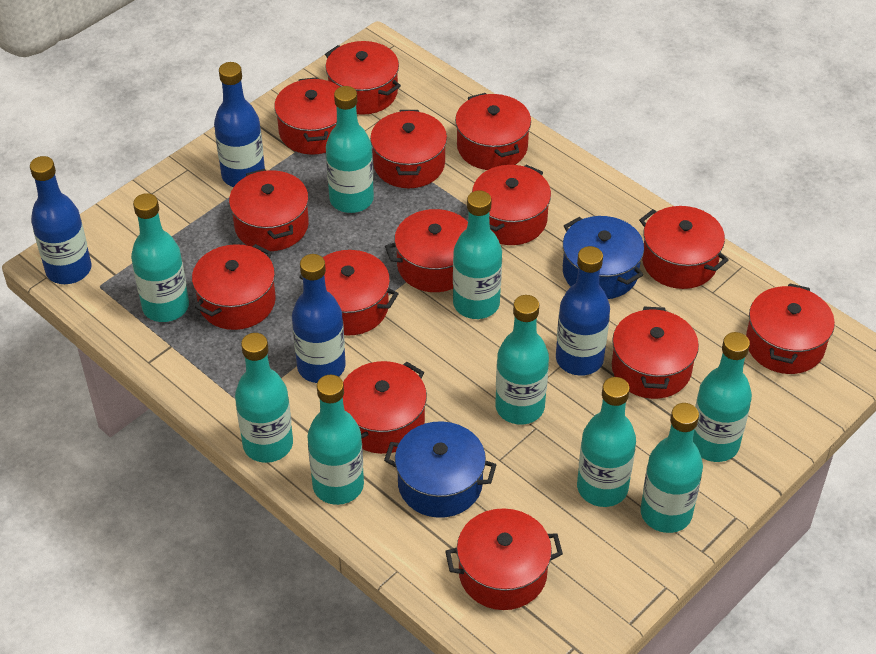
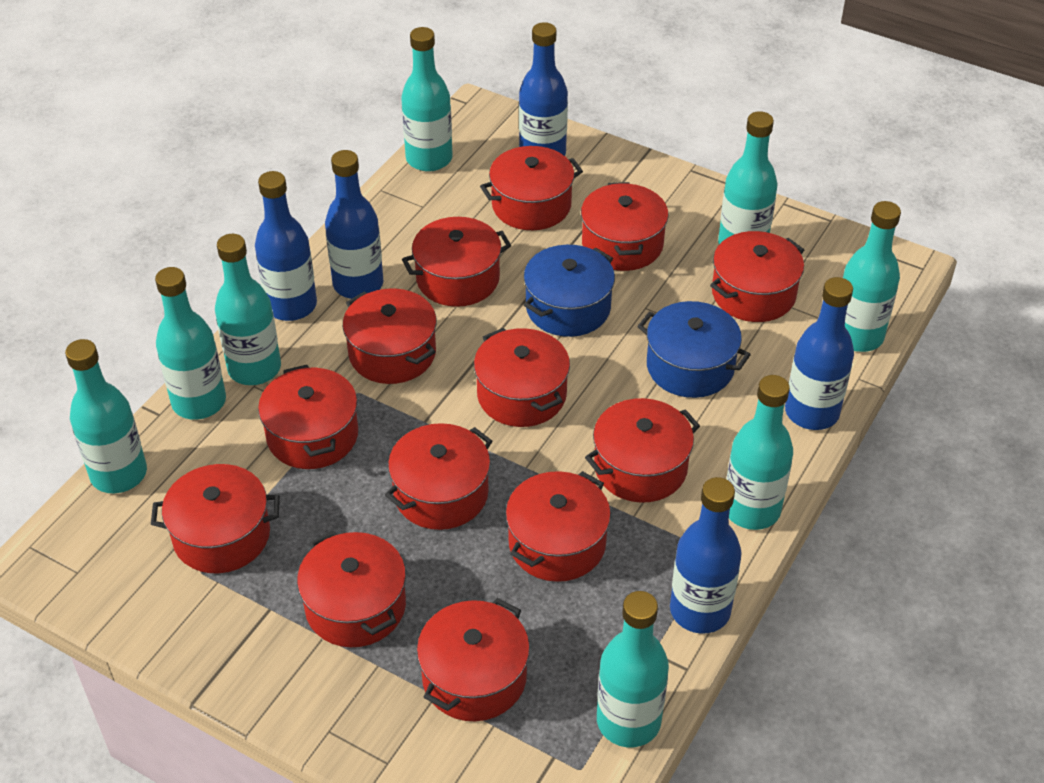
blue bottle: [30,156,91,284] [214,62,265,187] [292,254,346,383] [556,246,610,376] = 4 -> [255,171,317,321] [325,150,383,299] [519,22,568,156] [670,477,742,634] [785,277,854,430] = 5
red pot: [192,244,276,330] [229,169,309,251] [274,77,340,155] [299,250,399,336] [325,41,401,115] [343,361,427,454] [370,110,447,188] [385,209,468,292] [445,508,563,610] [455,93,531,170] [472,165,551,245] [612,307,699,399] [639,206,729,289] [746,283,835,374] = 14 -> [151,464,280,573] [258,365,358,469] [297,530,406,647] [343,288,437,384] [385,423,493,530] [402,217,511,307] [417,598,530,721] [474,328,570,427] [480,146,583,230] [506,471,611,582] [581,182,668,271] [585,398,700,503] [710,231,804,322] = 13
turquoise bottle: [131,193,189,322] [235,333,293,463] [307,375,364,505] [326,86,374,213] [453,190,502,319] [495,295,549,424] [577,377,636,507] [640,403,703,533] [693,332,752,462] = 9 -> [65,339,147,493] [155,267,226,420] [215,234,281,385] [401,27,453,172] [597,591,669,747] [718,111,777,244] [726,375,793,530] [843,201,901,352] = 8

